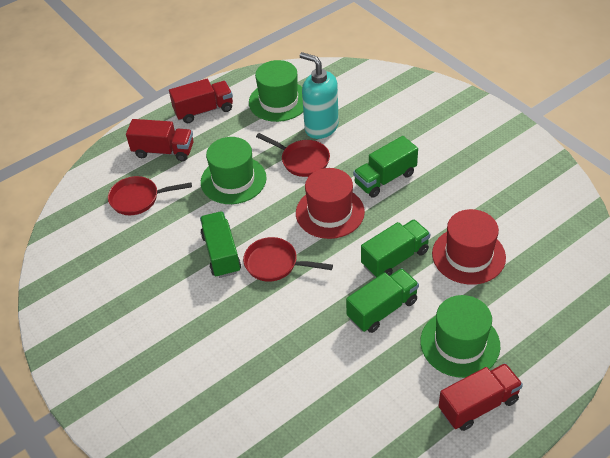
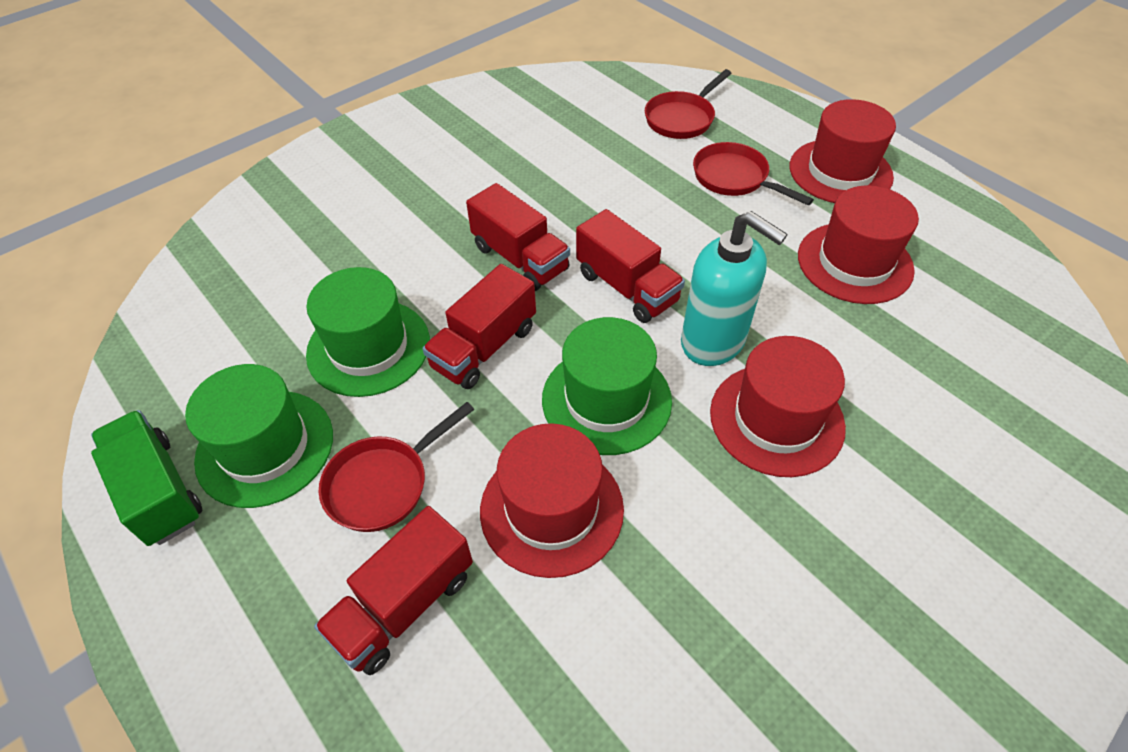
green truck: [200,211,241,278] [346,268,419,333] [353,136,418,198] [361,219,430,278] = 4 -> [91,410,203,546] = 1
red hat: [296,168,365,239] [432,209,506,285] = 2 -> [480,423,624,578] [710,336,846,477] [790,99,896,203] [798,185,919,304] = 4
red truck: [126,119,193,161] [169,79,233,123] [438,363,523,431] = 3 -> [314,506,473,675] [423,264,536,389] [466,183,570,291] [576,209,685,323] = 4

